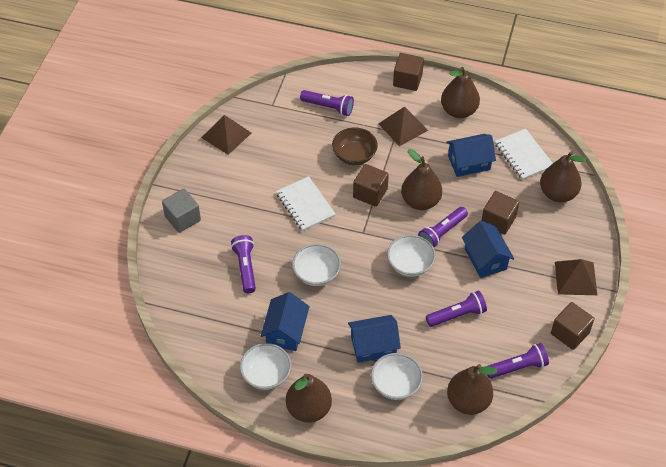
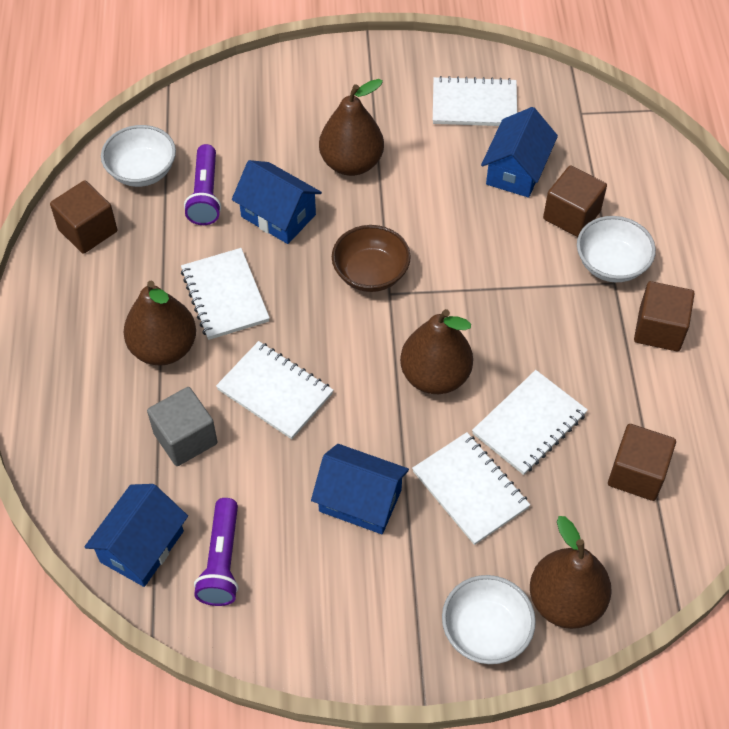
brown pear: [286,374,332,423] [401,149,442,210] [441,67,480,118] [447,364,498,415] [540,151,586,202] = 5 -> [123,281,196,366] [319,79,384,176] [400,309,473,394] [530,516,612,629] = 4
brown pyramid: [201,115,251,155] [378,106,428,146] [555,259,597,295] = 3 -> none = 0
purple flashlight: [231,235,256,293] [300,90,354,116] [418,207,468,247] [426,291,487,327] [487,343,549,379] = 5 -> [184,144,221,225] [194,498,239,606] = 2
white bowl: [240,343,292,390] [292,244,341,286] [371,353,423,400] [387,235,436,277] = 4 -> [101,125,176,187] [442,575,536,664] [577,216,656,282] = 3
white notebook: [276,176,336,231] [495,129,553,180] = 2 -> [181,248,270,340] [216,341,333,439] [412,432,530,545] [433,76,517,126] [472,370,588,475] = 5

